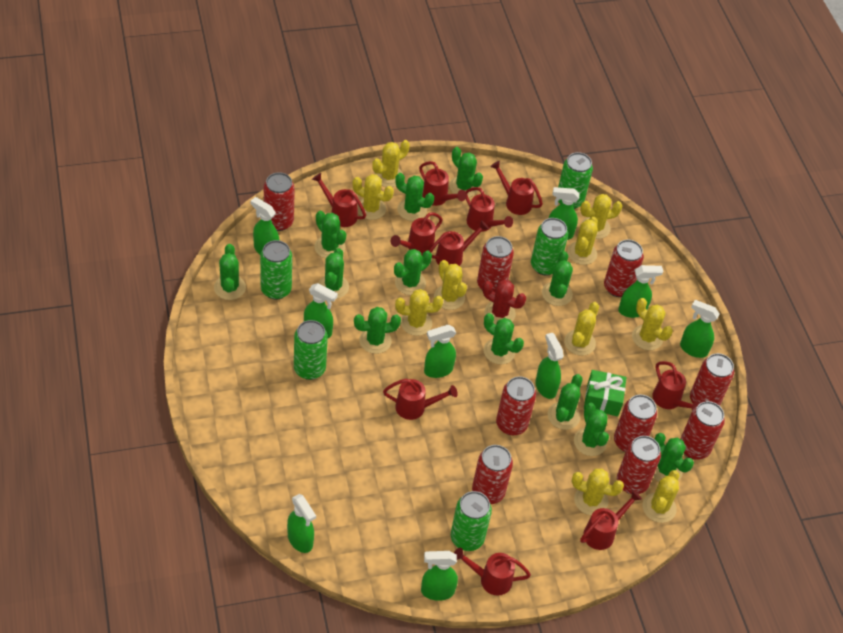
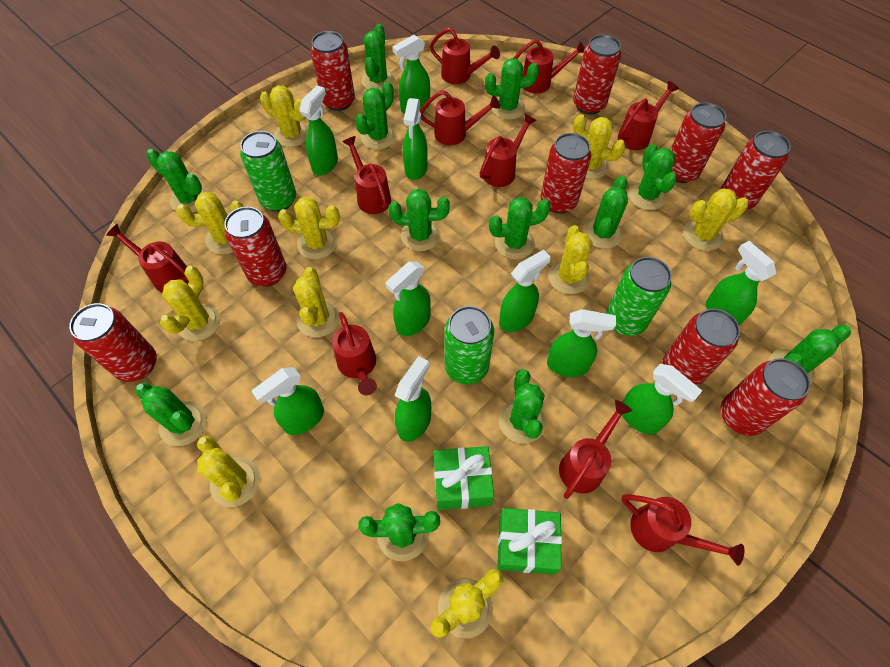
green can: [260,240,292,299] [294,320,328,380] [451,491,492,551] [531,218,568,276] [556,152,593,209] = 5 -> [240,131,296,211] [445,306,494,384] [606,257,672,336] = 3
green gift: [584,370,627,416] = 1 -> [433,446,494,510] [498,508,562,575] = 2
green spray bottle: [251,197,280,254] [287,494,316,553] [304,283,338,338] [421,551,458,601] [424,325,456,378] [535,333,564,399] [549,187,579,240] [618,265,663,318] [680,300,720,358] = 9 -> [251,367,324,435] [299,85,338,175] [386,261,431,336] [392,35,430,114] [394,356,431,442] [403,98,428,180] [499,250,551,332] [547,309,616,377] [622,364,702,435] [706,241,776,326] = 10
red cactus: [483,280,526,325] = 1 -> none = 0

